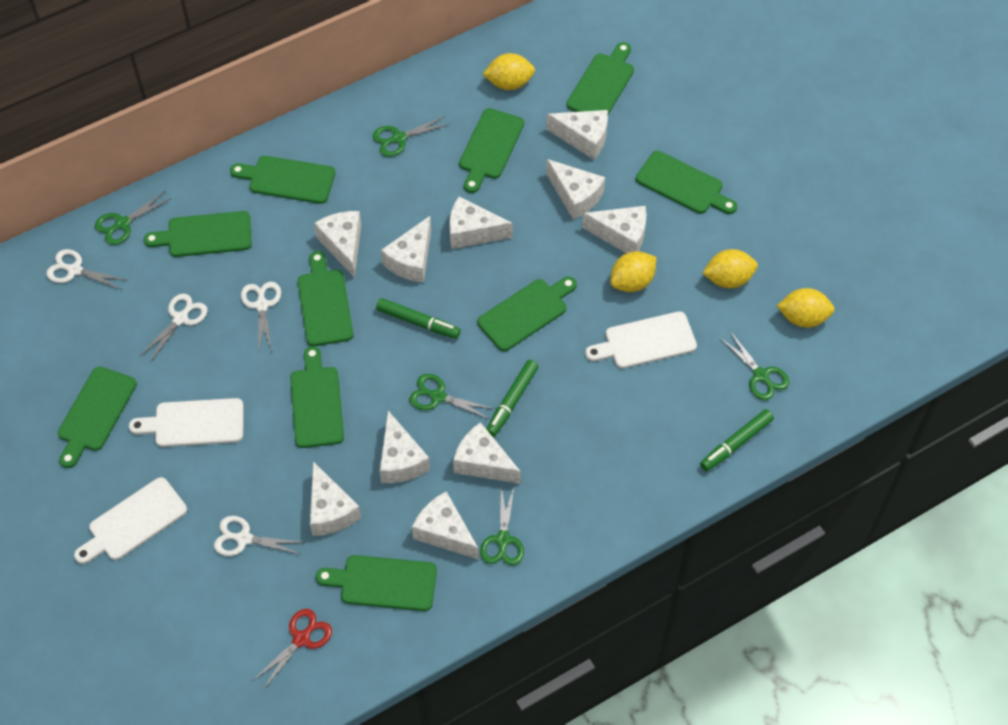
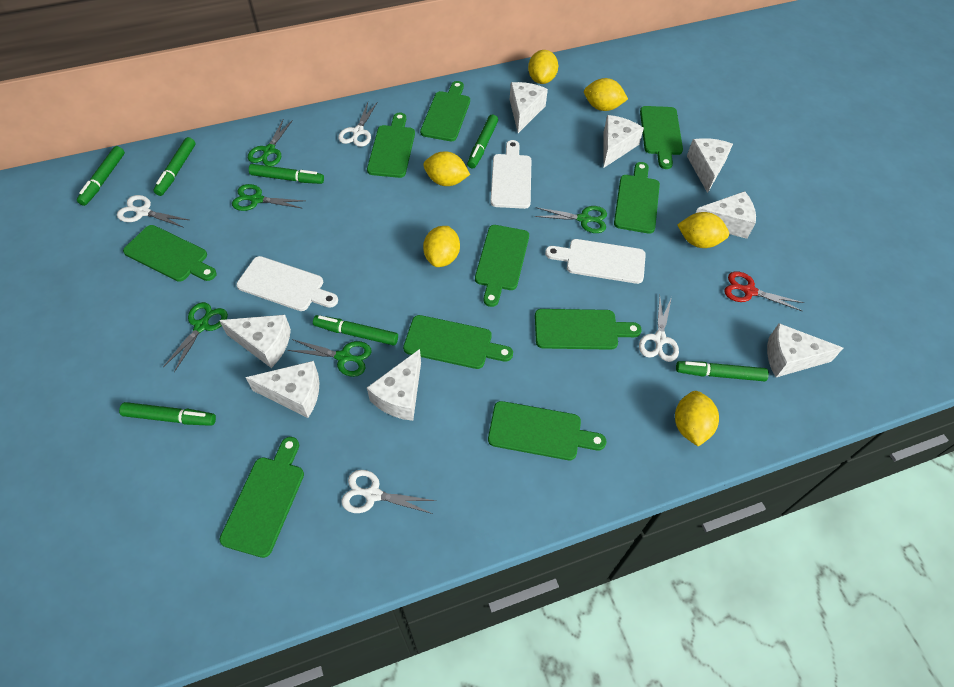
green marker: [376,298,461,339] [486,360,539,437] [700,409,774,471] = 3 -> [77,146,125,206] [119,402,216,426] [153,137,196,196] [249,164,324,184] [313,315,398,346] [467,114,498,168] [676,361,769,381] = 7
white cheese: [310,461,361,536] [314,211,361,278] [380,411,430,483] [381,216,431,283] [412,491,479,560] [449,197,513,249] [453,422,521,484] [546,110,608,160] [546,159,605,220] [582,206,646,253] = 10 -> [219,315,291,368] [245,361,319,418] [367,349,421,421] [510,82,548,133] [603,115,644,168] [687,138,733,193] [696,191,756,239] [767,323,843,377] = 8
yellow lemon: [483,53,535,90] [610,251,656,292] [702,249,758,288] [777,288,835,328] = 4 -> [423,152,470,186] [423,226,460,267] [528,50,558,84] [584,78,628,111] [675,391,719,447] [677,212,729,248] = 6

